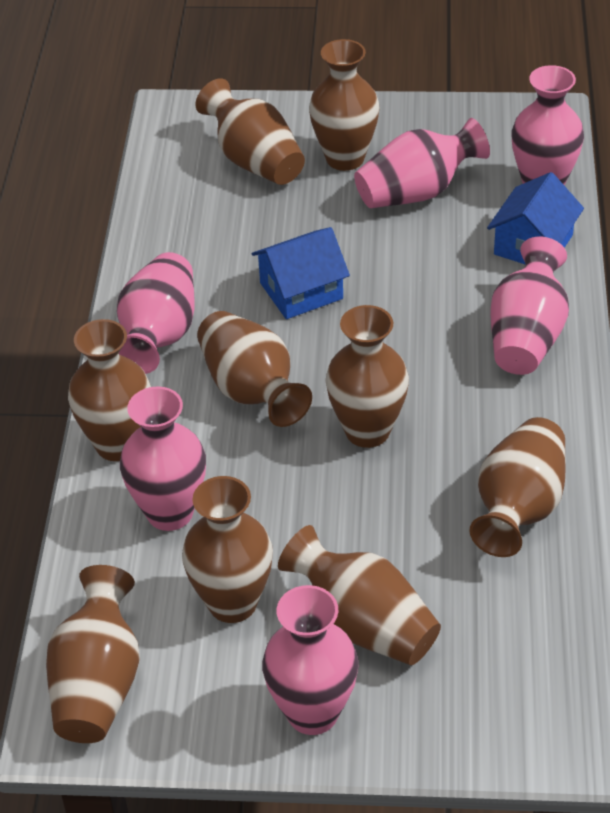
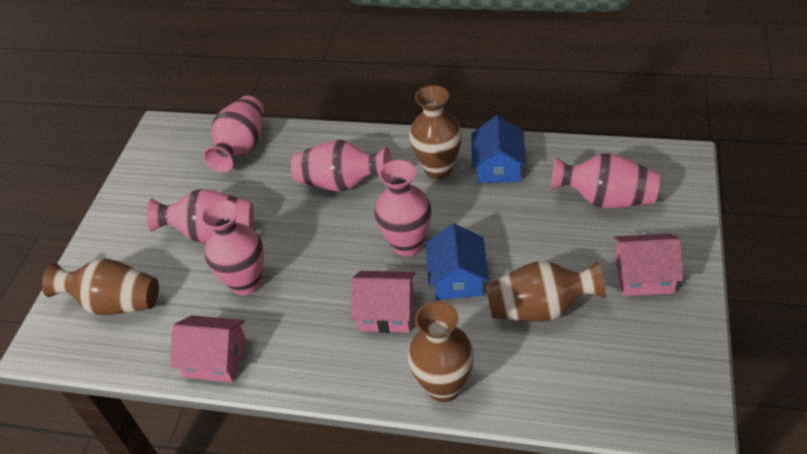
brown vase: [46,565,140,743] [68,319,151,461] [182,476,273,623] [196,78,305,185] [197,311,312,427] [278,525,441,665] [309,39,379,171] [326,305,409,448] [469,417,566,557] = 9 -> [42,258,159,315] [408,301,474,402] [409,85,462,179] [486,261,606,322] = 4
pink house: none = 0 -> [170,315,247,382] [351,271,415,333] [613,233,683,296] = 3

